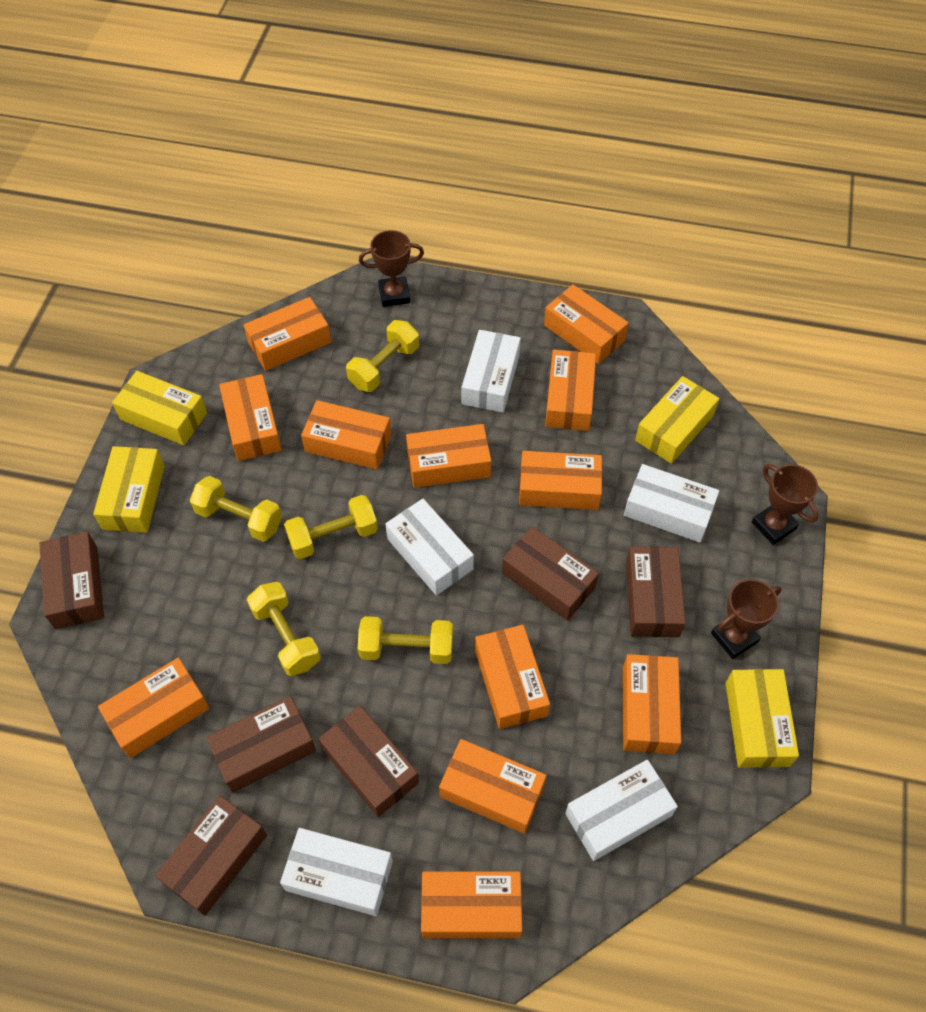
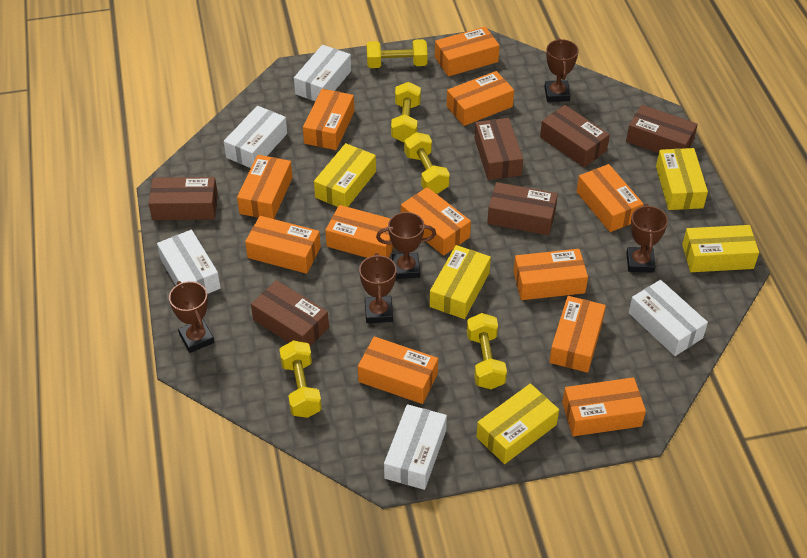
brown trophy: [359,230,424,307] [711,579,782,659] [752,464,819,545] = 3 -> [169,281,214,353] [359,253,397,323] [376,212,436,279] [544,39,579,102] [626,204,668,273] = 5
yellow box: [93,446,165,533] [112,371,207,445] [635,376,719,464] [726,669,799,768] = 4 -> [314,143,376,207] [429,245,491,319] [476,384,559,464] [656,148,708,210] [682,225,759,272] = 5

